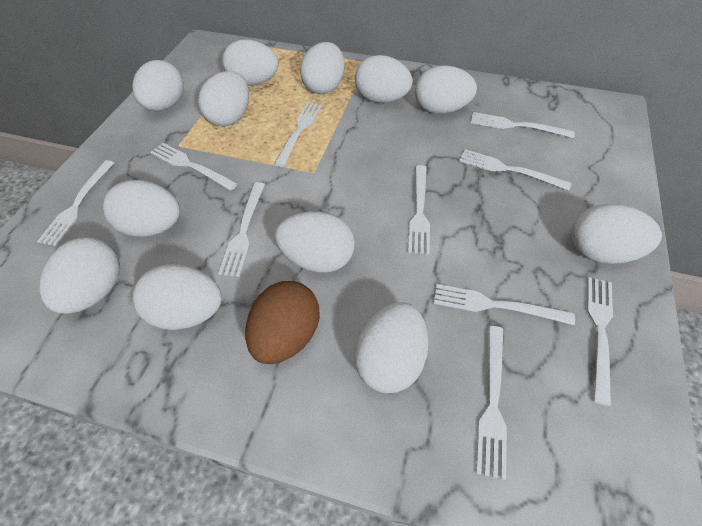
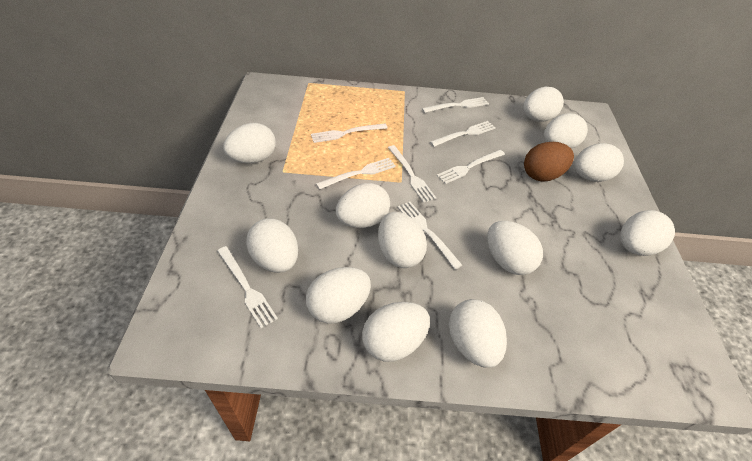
white fork: [37,160,114,246] [150,143,238,191] [218,182,265,277] [274,102,322,167] [408,165,430,254] [434,284,575,325] [459,149,572,191] [471,112,575,138] [476,326,507,480] [587,277,613,406] = 10 -> [217,246,278,328] [311,124,387,143] [316,158,396,189] [388,145,436,203] [397,202,462,269] [422,97,489,113] [430,121,496,147] [437,150,505,184] = 8

